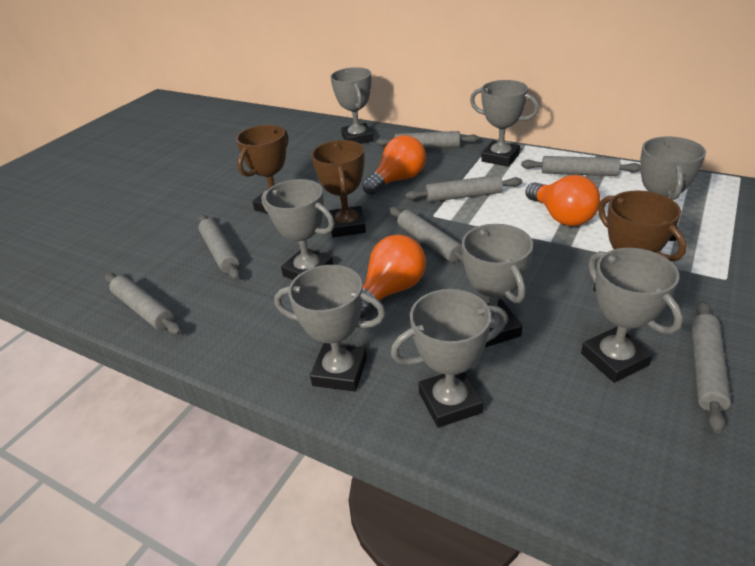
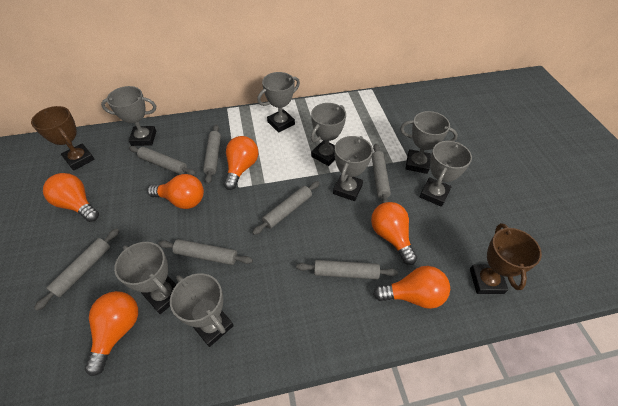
brown trophy: [236,125,288,214] [311,140,366,237] [593,190,686,292] = 3 -> [31,106,95,170] [470,223,542,294] = 2
orange light bulb: [360,234,426,318] [362,135,426,195] [525,175,600,226] = 3 -> [43,173,99,222] [85,291,138,376] [148,174,204,209] [224,136,258,190] [371,202,417,265] [373,266,450,309] = 6

